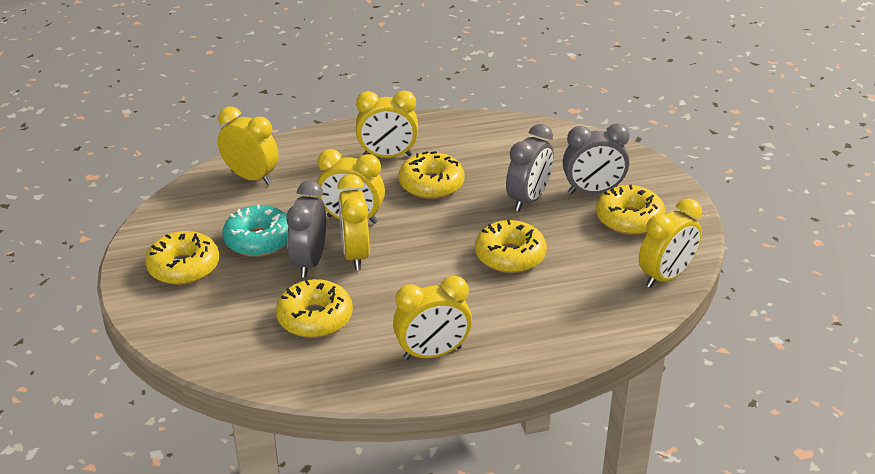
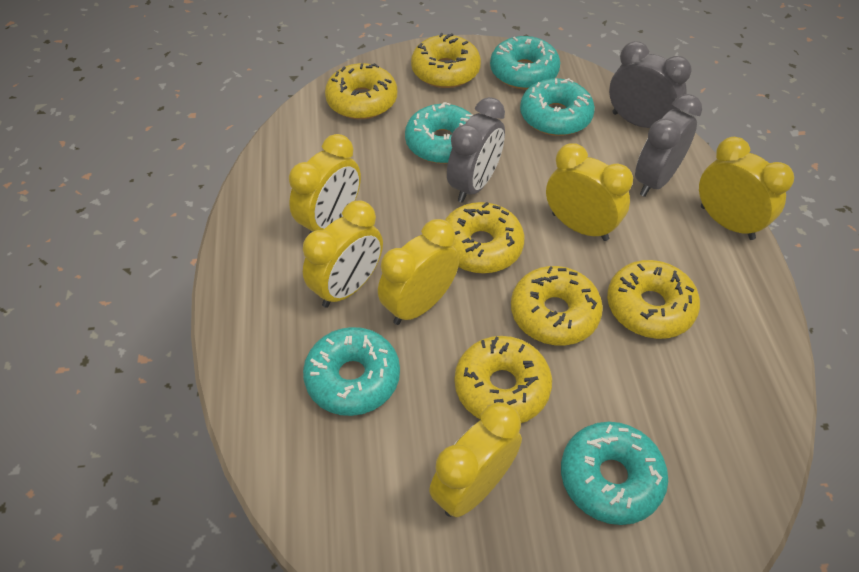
turquoise donut: [223,205,288,257] = 1 -> [303,327,400,416] [405,102,473,164] [490,36,560,89] [520,78,595,136] [561,422,668,525] = 5
yellow donut: [145,231,219,285] [276,279,353,338] [399,151,465,199] [475,220,547,273] [596,184,666,235] = 5 -> [325,63,397,119] [411,33,481,88] [445,202,525,273] [454,336,552,423] [511,266,603,346] [607,260,700,339] = 6

